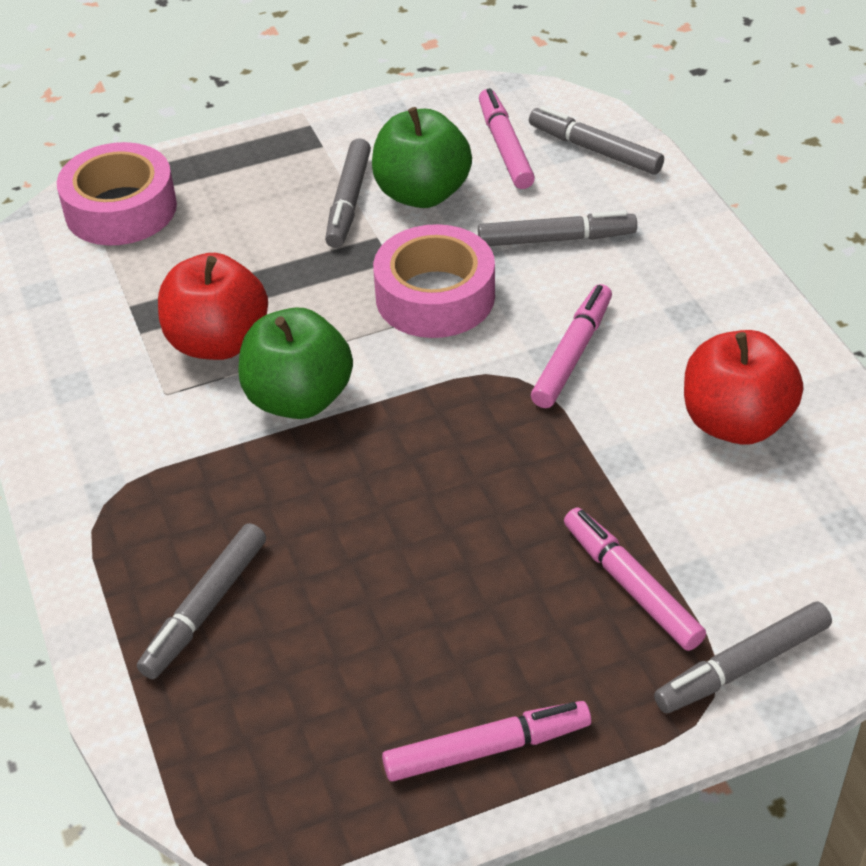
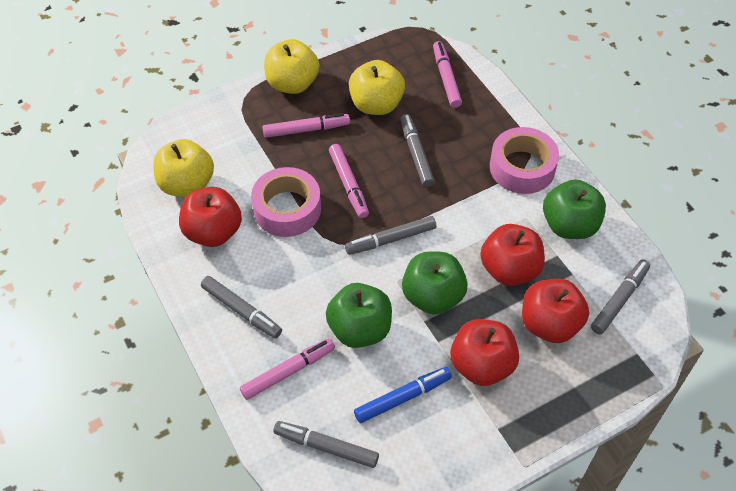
blue marker: none = 0 -> [354,367,452,423] = 1
green apple: [238,308,353,419] [372,107,472,208] = 2 -> [326,283,392,348] [402,251,468,315] [543,180,606,239] = 3
red apple: [158,253,268,360] [684,330,803,445] = 2 -> [179,187,242,247] [450,319,519,386] [480,224,545,286] [522,279,589,343] = 4
yellow apple: none = 0 -> [153,139,214,197] [264,39,319,94] [349,60,405,115] = 3

